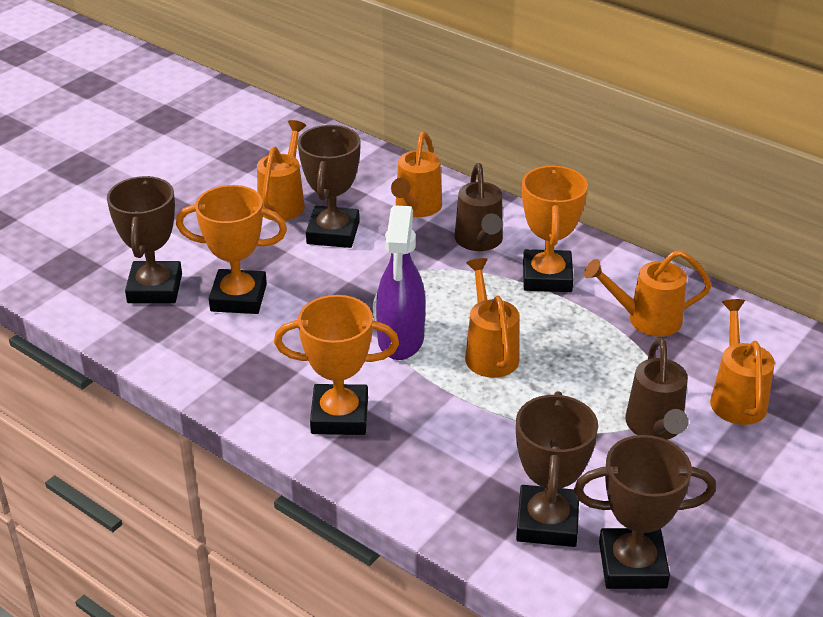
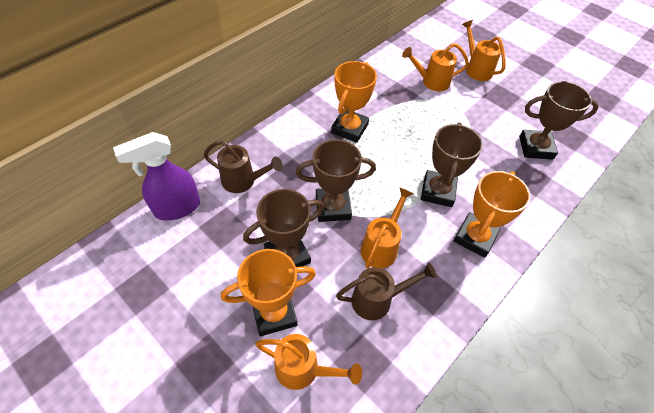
orange watering can: [257,120,306,221] [391,132,442,217] [465,258,520,378] [584,250,712,337] [710,299,775,425] = 5 -> [255,334,362,390] [361,187,414,269] [402,43,469,91] [462,20,506,81] = 4

